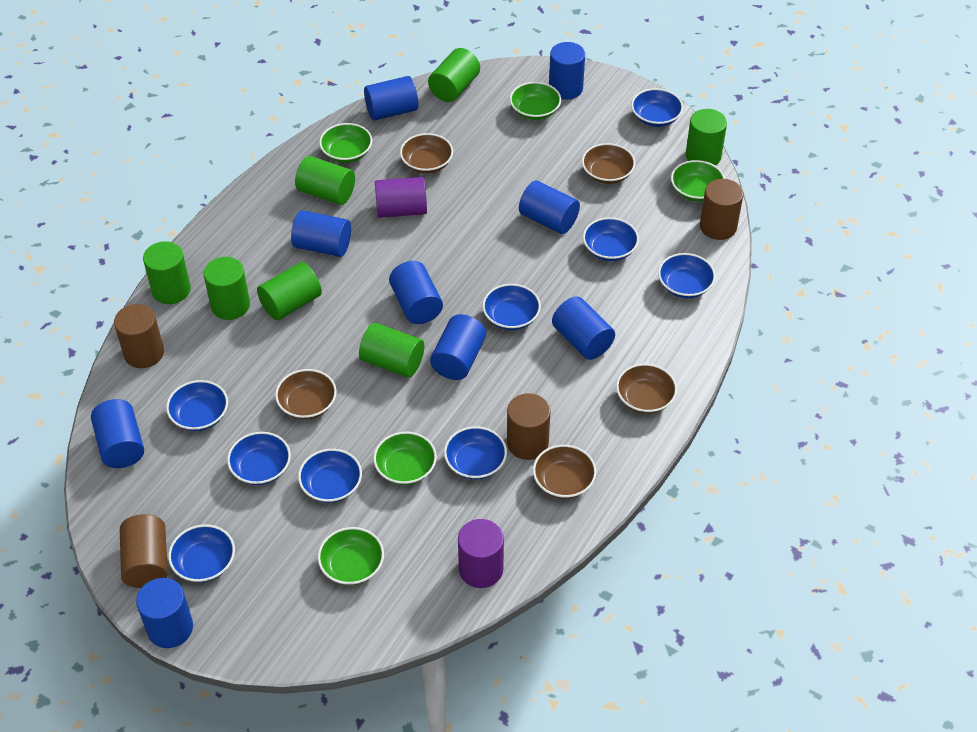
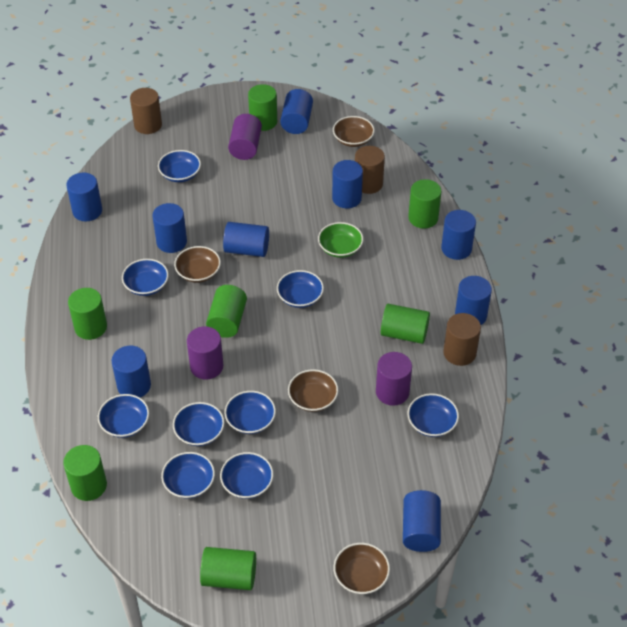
brown bowl: [275,369,337,419] [400,133,453,174] [533,445,596,499] [582,143,635,184] [616,364,677,414] = 5 -> [174,246,221,283] [288,369,338,412] [333,116,375,147] [333,543,390,594] = 4
brown cylinder: [114,304,164,368] [120,514,168,588] [507,393,550,460] [700,179,743,240] = 4 -> [130,88,162,134] [355,146,385,194] [443,313,481,366] = 3
green bowl: [318,527,384,585] [319,123,373,163] [373,432,437,485] [510,82,561,120] [671,160,725,202] = 5 -> [318,222,363,258] = 1
purple cylinder: [375,177,427,218] [458,519,504,588] = 2 -> [187,326,223,379] [228,114,262,160] [376,352,412,406] = 3

